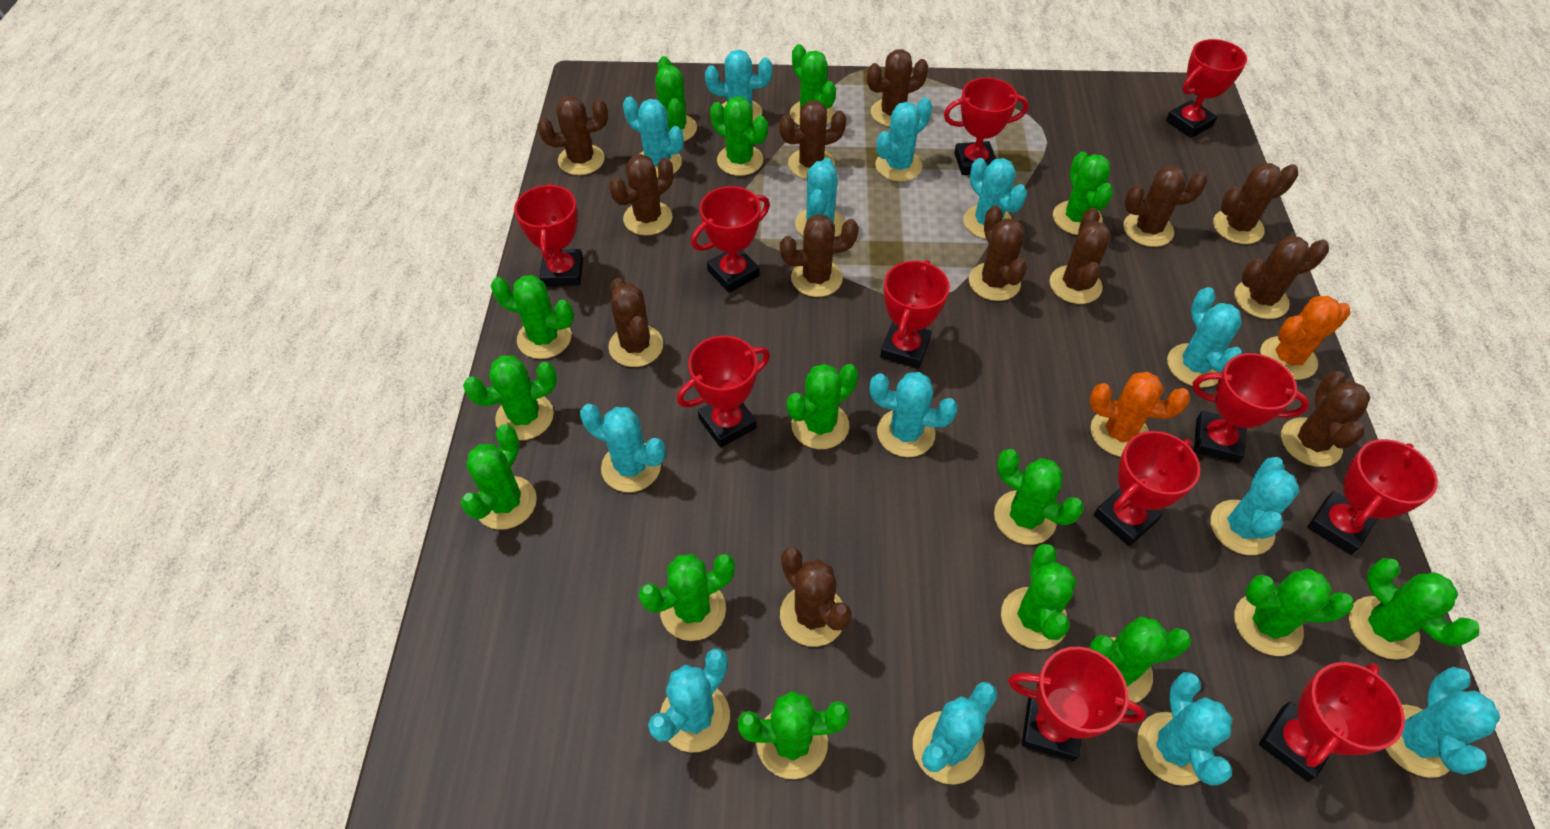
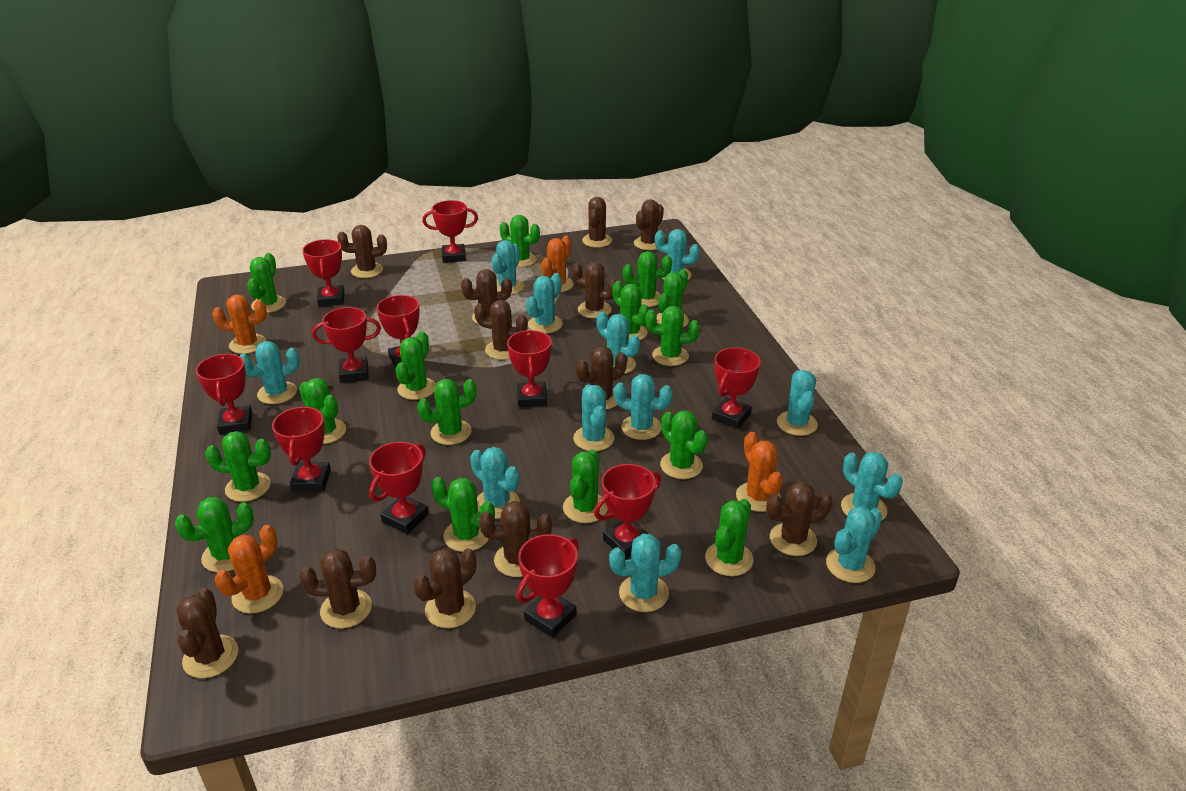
brown cactus: [537,96,608,175] [609,154,673,235] [609,278,663,367] [779,100,846,179] [780,214,859,297] [780,548,852,647] [867,49,928,127] [969,205,1027,301] [1050,208,1111,304] [1123,165,1208,247] [1213,163,1298,244] [1235,236,1329,319] [1281,371,1370,467] = 13 -> [177,588,238,678] [299,549,376,629] [337,225,387,278] [413,548,476,628] [461,269,512,325] [474,300,528,360] [479,501,552,577] [572,262,616,319] [576,346,627,410] [582,197,612,248] [634,199,664,250] [766,482,833,556] = 12
orange cactus: [1090,372,1190,457] [1260,296,1350,380] = 2 -> [212,294,267,354] [215,525,283,613] [541,235,574,292] [736,432,783,512] = 4
turquoise cactus: [580,404,665,492] [623,96,684,177] [648,649,730,753] [705,49,772,121] [795,158,844,237] [870,372,958,457] [875,97,932,182] [913,682,998,785] [963,158,1027,239] [1137,672,1233,786] [1167,287,1242,388] [1211,457,1300,555] [1385,667,1500,778] = 13 -> [240,341,300,404] [470,447,520,519] [491,240,524,295] [526,273,563,333] [573,384,614,451] [597,311,640,374] [609,534,682,612] [614,374,673,440] [655,229,700,280] [777,370,818,436] [826,506,882,583] [841,452,903,521] = 12

